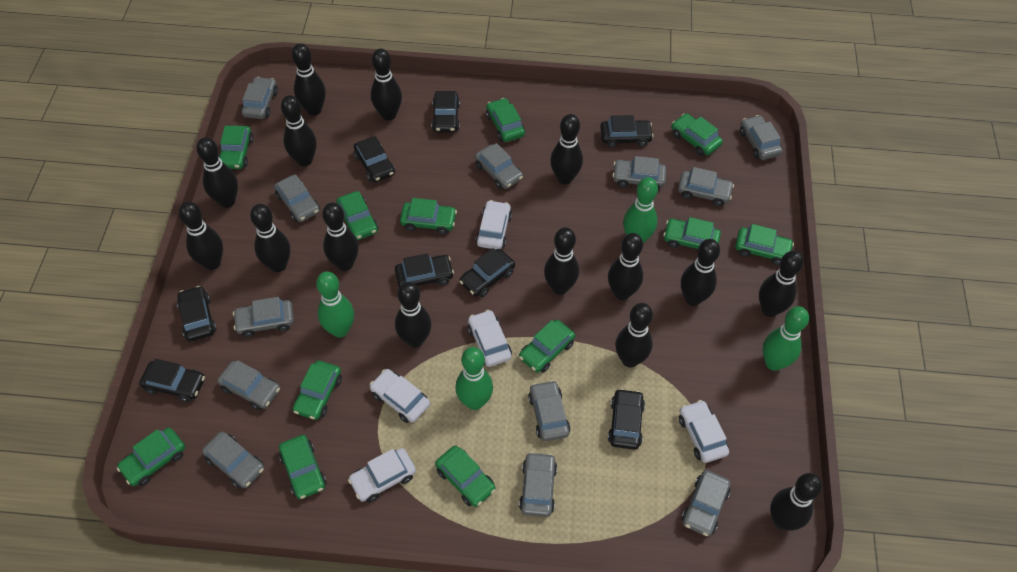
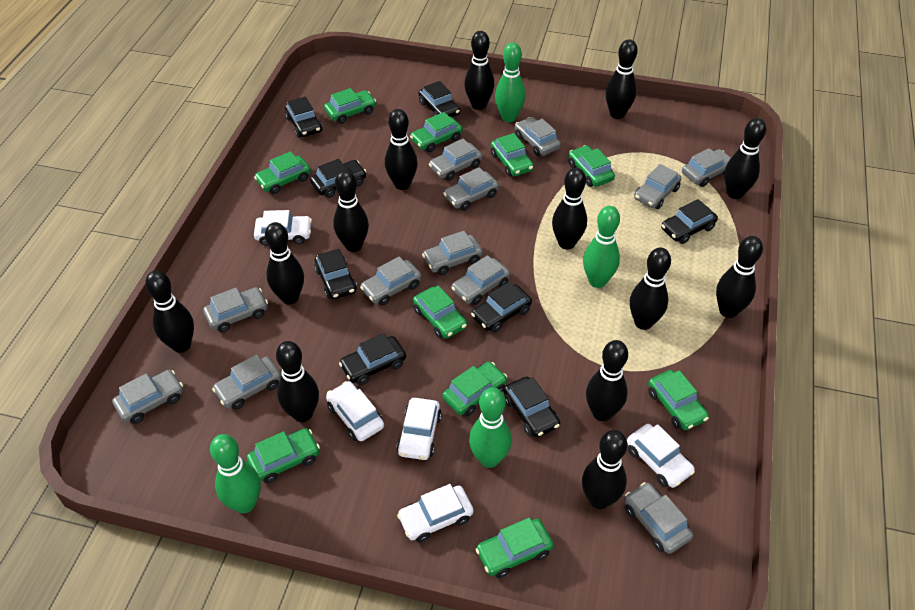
black bowling pin: [179,201,223,270] [196,137,238,208] [250,204,290,272] [281,95,317,166] [292,43,326,116] [322,203,358,271] [371,49,402,120] [395,282,431,348] [544,227,579,295] [550,114,583,185] [608,233,643,300] [615,303,653,368] [681,239,720,306] [759,251,804,317] [770,473,822,531] = 15 -> [145,271,194,353] [265,222,304,304] [276,341,319,422] [333,170,369,252] [385,109,418,190] [464,31,494,110] [552,168,587,250] [582,430,627,509] [586,340,628,421] [606,39,638,119] [630,248,671,330] [716,236,763,318] [724,118,766,199] = 13
green car: [117,428,185,486] [219,125,253,169] [279,435,326,499] [293,360,342,420] [336,191,378,240] [400,198,457,234] [435,445,496,507] [486,98,525,142] [519,320,575,373] [663,217,721,249] [672,113,723,156] [735,224,794,265] = 12 -> [247,428,320,484] [254,151,311,194] [324,88,376,124] [410,112,463,152] [413,285,467,339] [442,362,507,416] [475,517,554,578] [491,133,534,177] [569,145,615,187] [648,370,709,430] = 10

